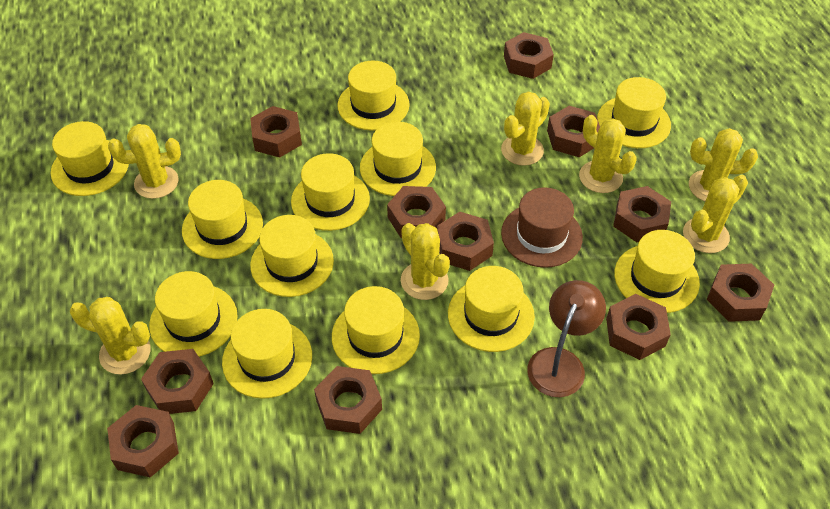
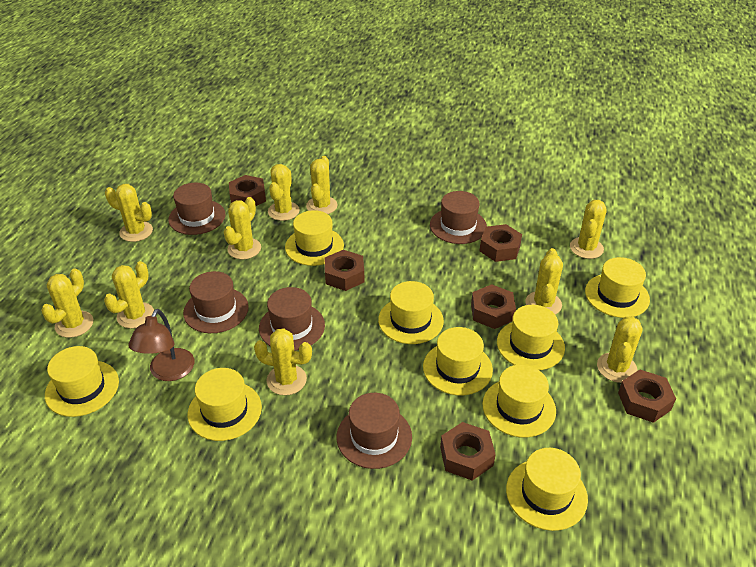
brown hat: [501,187,583,268] = 1 -> [168,183,225,235] [183,271,249,333] [259,287,325,351] [337,393,412,469] [430,191,487,244] = 5
brown nut: [107,405,179,478] [141,349,214,414] [250,106,302,158] [314,366,382,434] [387,186,446,238] [437,212,494,271] [504,32,554,79] [547,106,600,157] [606,294,671,360] [613,186,671,242] [707,264,774,322] = 11 -> [229,175,266,206] [325,250,364,291] [440,422,496,481] [471,284,516,329] [480,224,522,262] [618,370,676,423] = 6
yellow cactus: [70,297,151,375] [108,124,181,199] [401,223,450,300] [501,91,550,166] [579,115,637,193] [683,175,748,253] [689,128,758,201] = 7 -> [41,269,93,338] [104,261,154,329] [105,184,153,242] [224,197,261,259] [254,328,312,395] [268,164,300,221] [306,156,338,214] [525,248,563,315] [570,200,607,259] [597,317,643,383] = 10
yellow hat: [51,121,129,196] [149,271,238,357] [182,180,263,259] [222,309,312,399] [250,215,334,297] [291,153,370,231] [332,286,420,374] [338,61,410,131] [360,122,436,196] [448,266,535,352] [597,77,671,148] [614,230,700,313] = 12 -> [45,346,119,417] [188,368,262,441] [285,210,344,266] [378,281,444,344] [423,327,493,395] [482,365,556,437] [497,305,565,370] [506,448,588,531] [585,257,650,318] = 9

